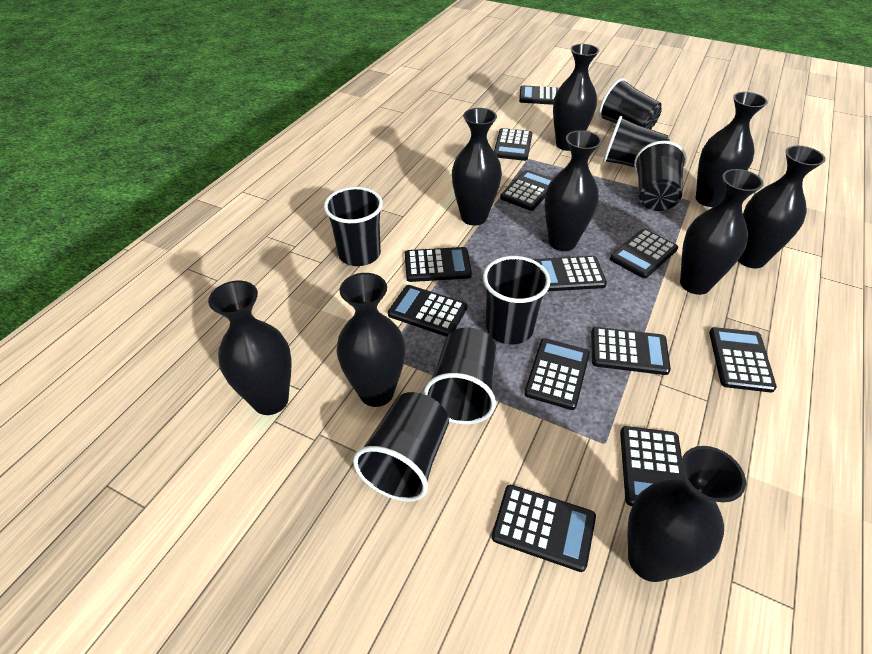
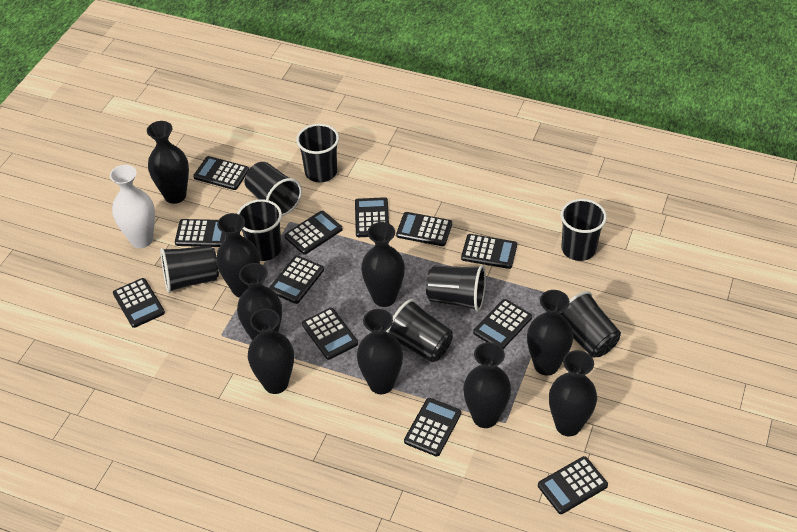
black cup: [324,187,383,266] [353,392,449,502] [423,327,497,424] [483,256,550,345] [599,78,662,129] [603,116,670,167] [634,141,687,211] = 7 -> [160,245,219,293] [237,199,282,261] [244,162,302,216] [296,124,339,182] [386,299,453,362] [426,265,486,311] [560,291,621,358] [561,199,607,261] = 8
white vase: none = 0 -> [110,165,155,248] = 1

